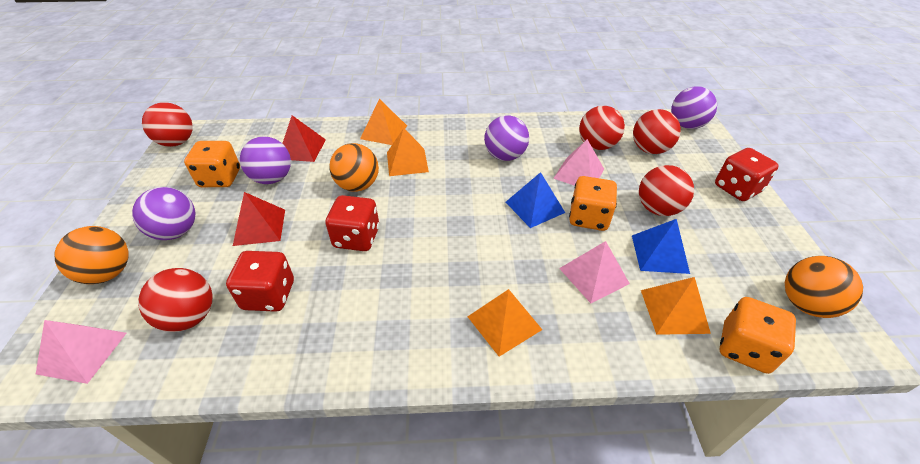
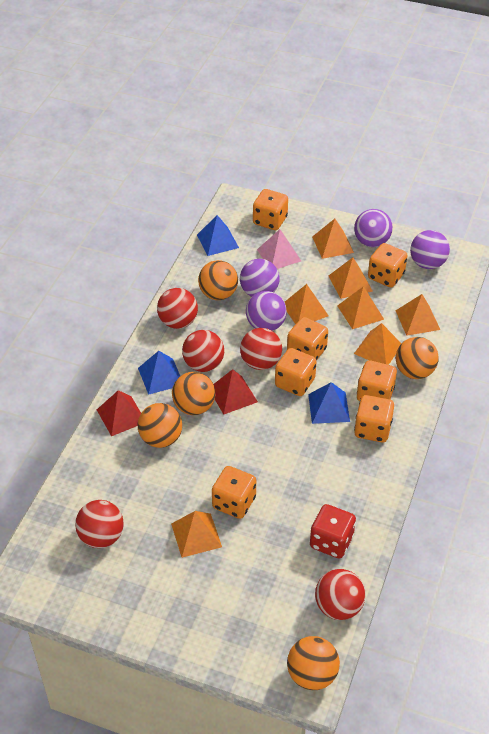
blue pyramid: [506,172,565,228] [632,219,690,274] = 2 -> [138,351,180,395] [197,215,239,256] [308,382,350,424] = 3
orange ball: [54,226,129,284] [329,143,379,192] [785,256,863,318] = 3 -> [138,403,182,448] [172,372,215,415] [198,260,238,300] [287,636,340,690] [396,337,439,379] = 5
orange dice: [184,141,240,187] [569,176,617,231] [720,297,796,374] = 3 -> [212,466,256,519] [253,189,288,230] [275,348,317,396] [287,317,328,360] [354,395,394,443] [357,360,397,401] [368,243,408,288] = 7
orange pyramid: [360,99,407,145] [387,128,429,176] [467,289,542,357] [641,277,711,335] = 4 -> [171,511,222,558] [285,284,329,324] [312,219,354,259] [329,257,372,299] [337,286,384,329] [354,323,401,365] [395,294,440,336] = 7
pink pyramid: [36,320,127,384] [553,139,604,186] [559,241,630,303] = 3 -> [257,229,301,269] = 1
red dice: [226,251,294,312] [325,195,379,251] [715,148,779,201] = 3 -> [310,504,356,558] = 1

